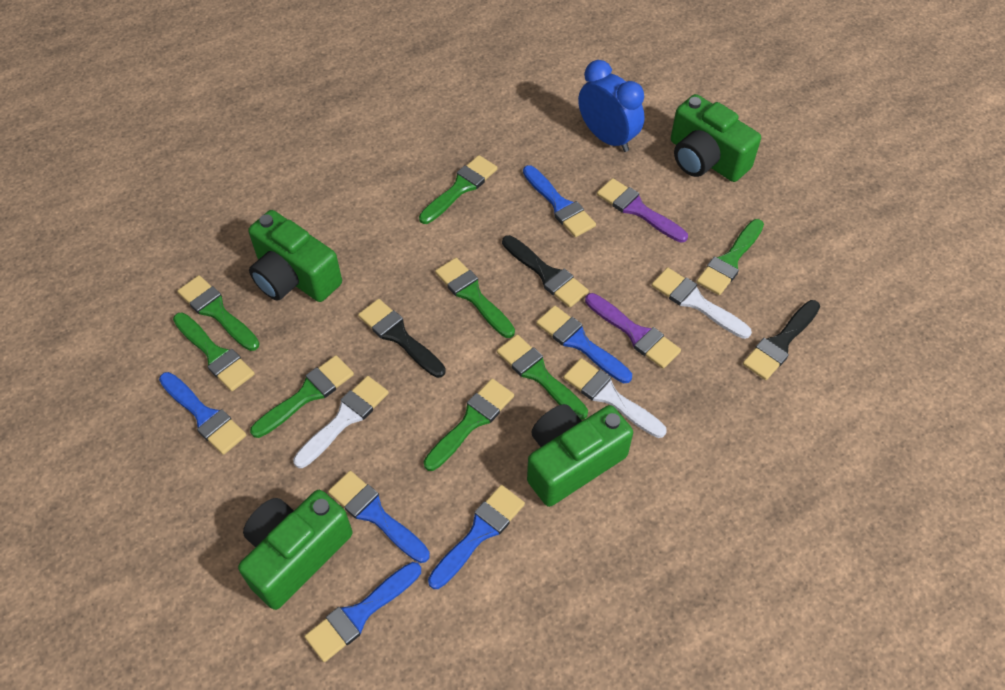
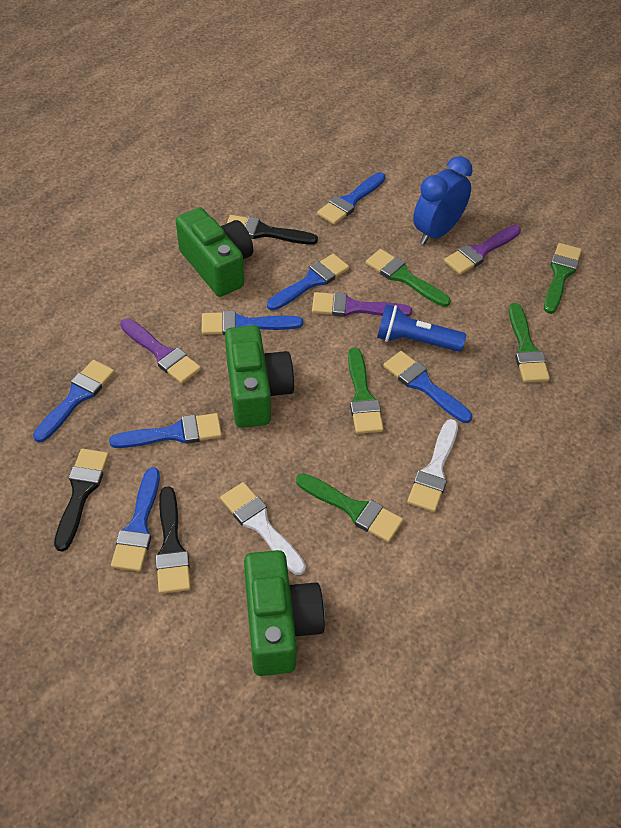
blue brush: [159,372,246,455] [305,562,421,662] [328,471,430,563] [428,485,525,589] [523,165,596,237] [536,305,632,383] = 6 -> [33,360,115,442] [109,413,222,448] [111,467,160,572] [202,311,303,335] [267,254,349,311] [317,172,385,225] [383,351,472,423] = 7
blue flashlight: none = 0 -> [377,304,466,352] = 1
green brush: [173,312,255,391] [177,275,260,351] [250,355,354,438] [419,155,498,224] [423,379,514,471] [435,258,515,338] [497,335,588,420] [697,219,764,295] = 8 -> [296,473,403,542] [348,348,384,434] [366,249,451,307] [509,303,550,382] [544,243,582,314] = 5
green camera: [238,490,352,610] [248,210,342,302] [527,404,633,507] [671,94,761,182] = 4 -> [176,207,253,297] [225,325,295,428] [244,550,325,676] = 3
purple brush: [585,293,681,369] [597,178,688,243] = 2 -> [120,318,201,384] [312,292,412,317] [444,225,521,275] = 3
white brush: [293,376,389,468] [563,358,667,438] [652,267,752,339] = 3 -> [220,482,306,575] [407,419,458,512] = 2

